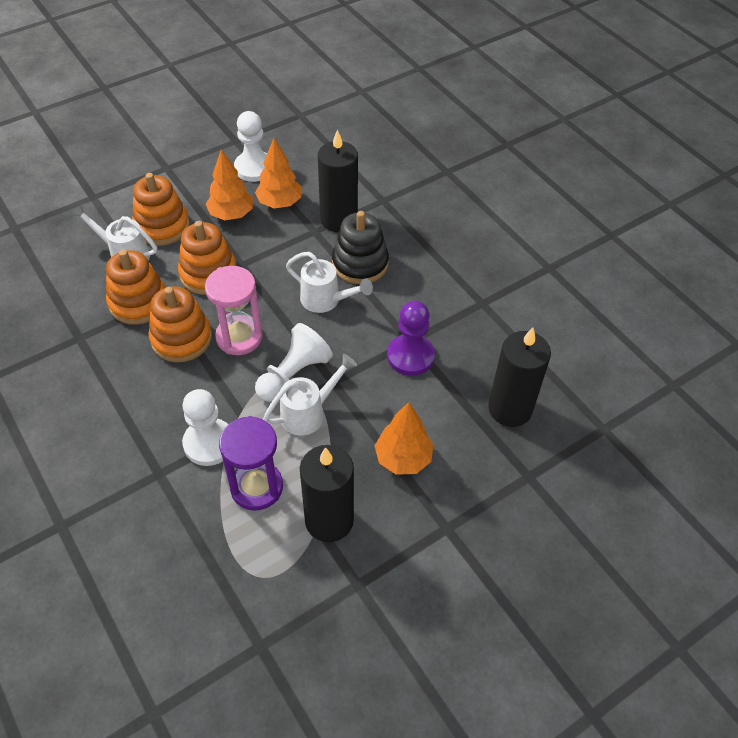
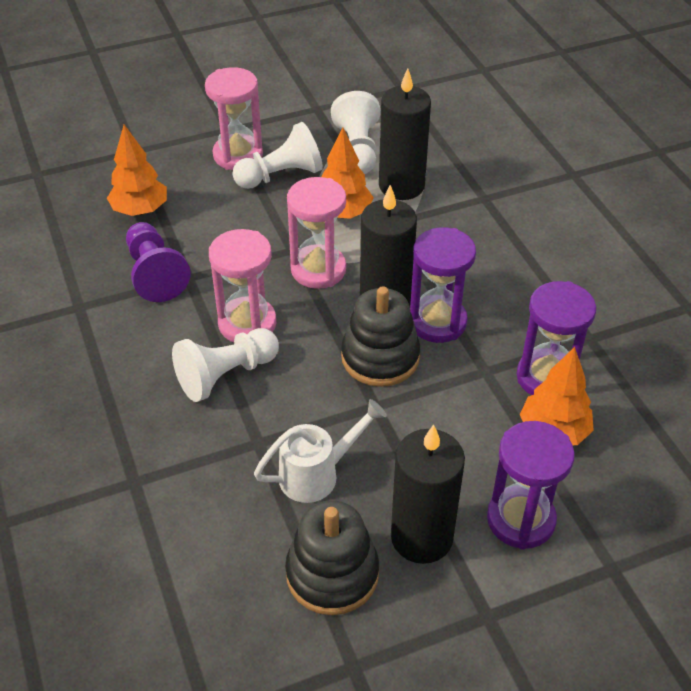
black stacking toy: [332,211,389,284] = 1 -> [285,500,379,615] [341,286,420,387] = 2
orange stacking toy: [106,250,166,325] [132,173,190,246] [148,286,212,362] [178,221,236,295] = 4 -> none = 0
pink hourglass: [205,266,263,355] = 1 -> [205,67,263,170] [209,229,276,342] [287,177,346,289] = 3
purple hourglass: [219,416,283,511] = 1 -> [410,227,476,343] [487,421,575,550] [516,281,596,395] = 3
white watering can: [71,204,157,261] [263,354,357,436] [286,252,373,313] = 3 -> [254,399,387,503] = 1

